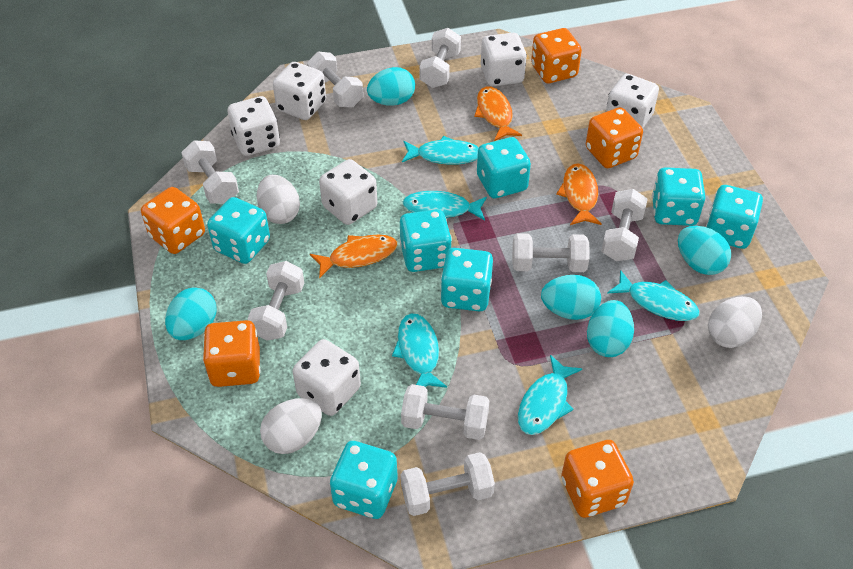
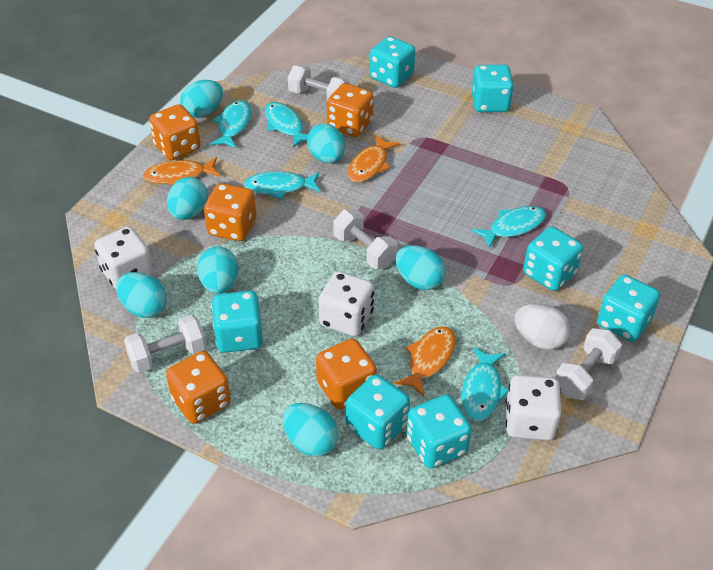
turquoise egg: [165,287,217,340] [367,67,415,106] [541,275,601,320] [587,300,634,357] [678,226,731,275] = 5 -> [116,272,167,318] [167,177,208,220] [180,80,223,118] [197,246,239,294] [283,403,338,457] [307,123,345,163] [396,245,446,290] = 7
white dice: [228,96,280,156] [273,62,326,120] [292,339,361,416] [319,159,377,225] [481,33,527,86] [605,74,659,128] = 6 -> [94,227,153,289] [318,271,374,336] [505,375,561,441] = 3
white dumbbell: [181,140,239,204] [247,261,304,341] [307,51,363,108] [400,452,495,516] [401,384,490,440] [420,28,461,88] [512,233,589,272] [601,189,648,261] = 8 -> [124,315,207,373] [288,65,350,100] [333,209,398,269] [555,328,622,400] = 4
white egg: [257,175,300,224] [260,398,322,454] [708,296,762,348] = 3 -> [514,304,570,350] = 1

